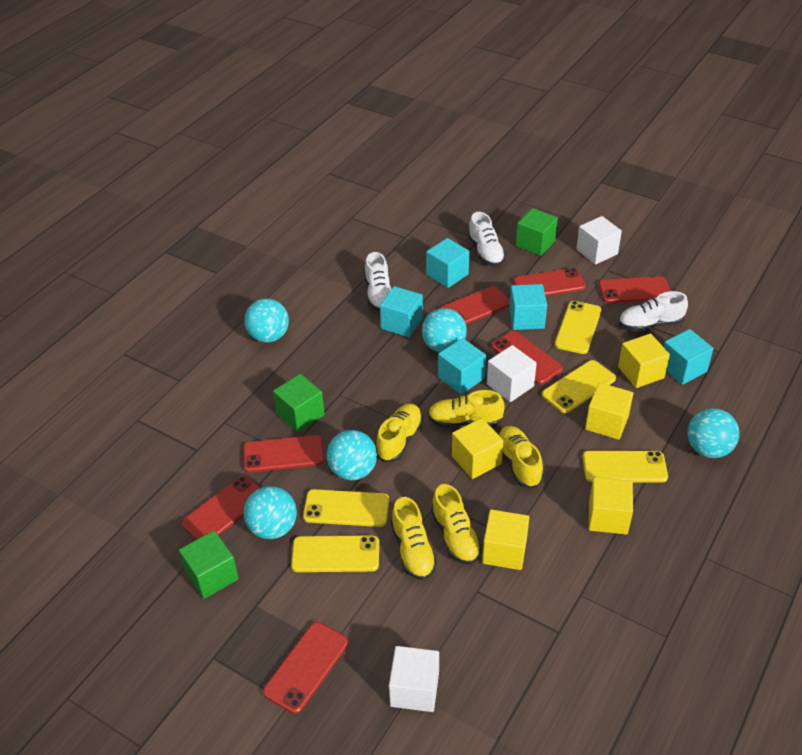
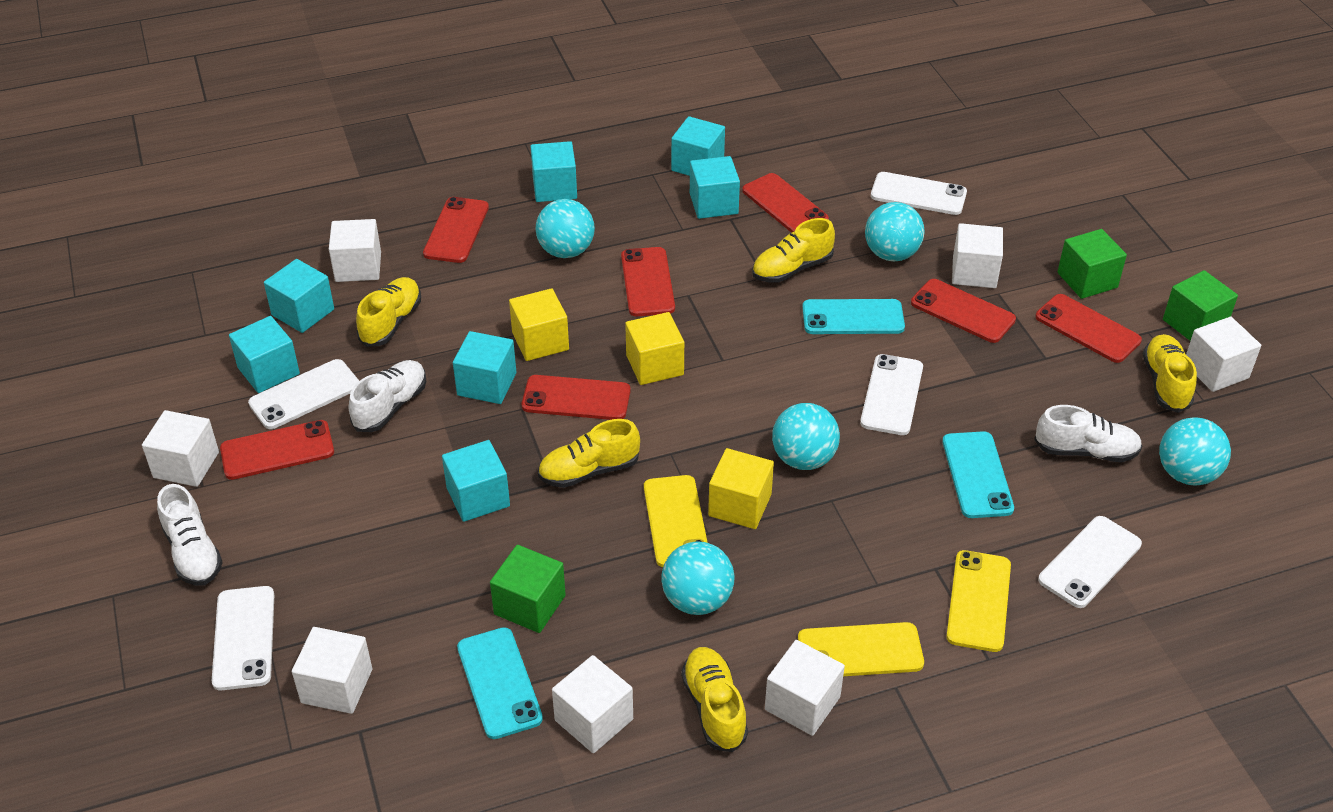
turquoise cube: [380,286,423,337] [426,238,469,288] [438,338,486,394] [509,284,547,330] [664,329,714,385] = 5 -> [229,316,300,393] [264,259,334,333] [442,440,510,522] [453,331,516,404] [530,141,577,202] [671,116,725,176] [690,156,740,219] = 7
turquoise phone: none = 0 -> [457,627,543,739] [802,299,905,334] [942,431,1014,518] = 3
white cube: [389,646,439,712] [487,345,537,402] [576,216,622,265] = 3 -> [142,410,219,487] [292,627,372,714] [329,219,381,282] [552,655,633,753] [765,640,845,736] [952,223,1003,288] [1186,317,1261,392] = 7
white phone: none = 0 -> [212,586,274,691] [248,359,359,429] [860,354,923,435] [871,172,967,215] [1038,516,1142,608] = 5
yellow cube: [452,418,503,479] [482,509,529,570] [585,383,633,440] [589,477,633,535] [618,334,670,388] = 5 -> [509,288,569,361] [625,312,684,385] [708,448,774,529] = 3
yellow phone: [291,535,379,572] [303,489,389,527] [542,360,616,413] [555,301,601,354] [583,451,668,483] = 5 -> [644,475,708,567] [798,622,924,676] [946,550,1011,652] = 3

